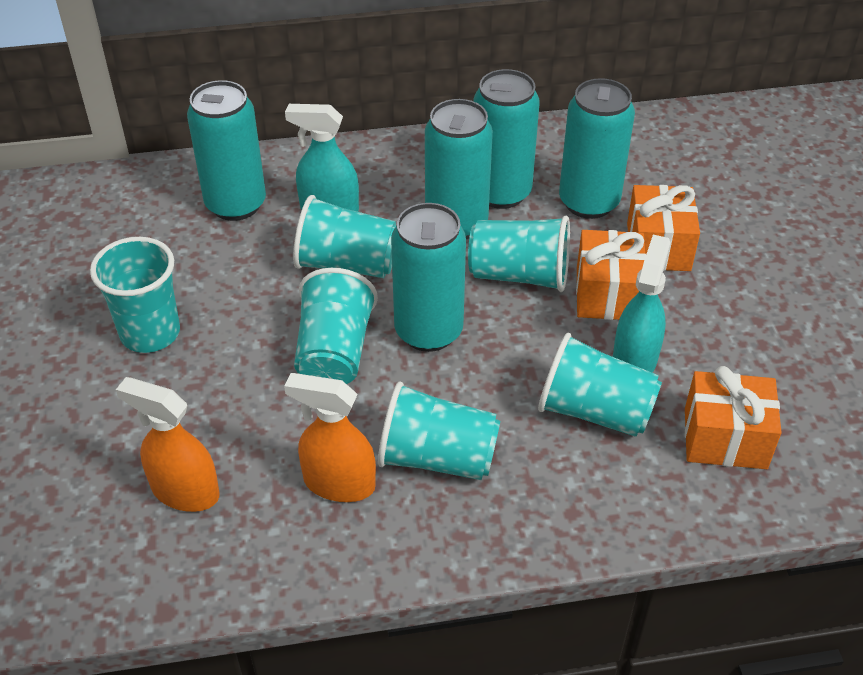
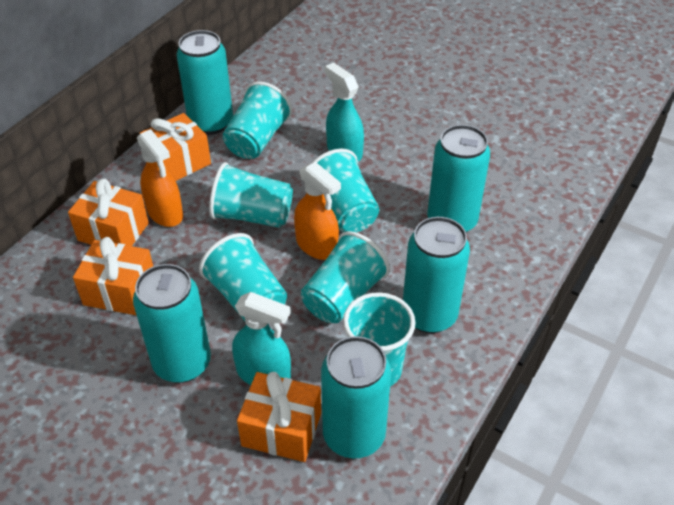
orange gift: [576,230,646,320] [627,185,700,271] [685,366,782,469] = 3 -> [68,179,149,246] [73,237,153,316] [139,113,211,181] [237,372,321,462] = 4

